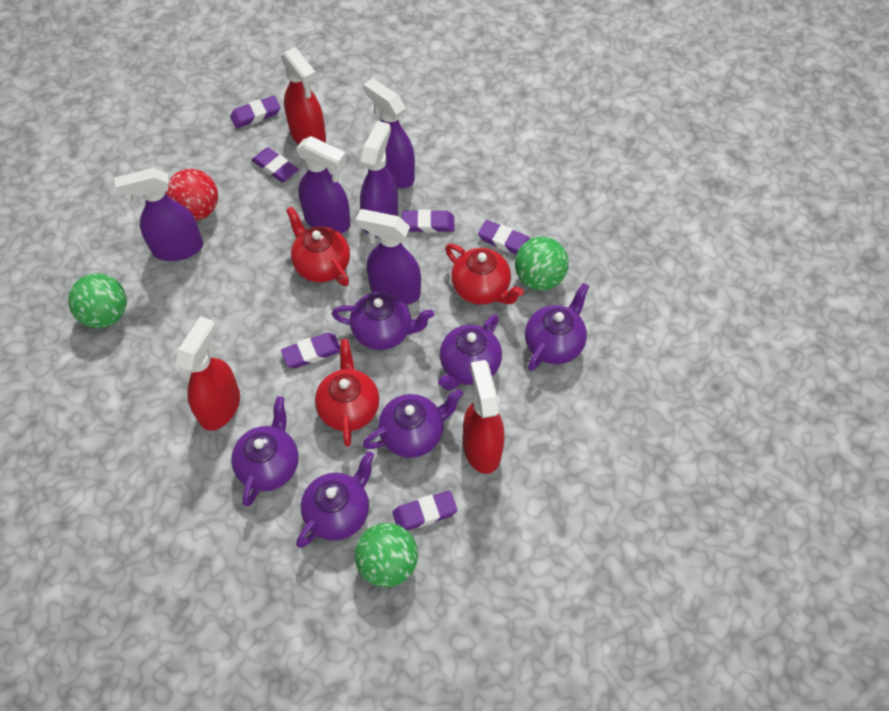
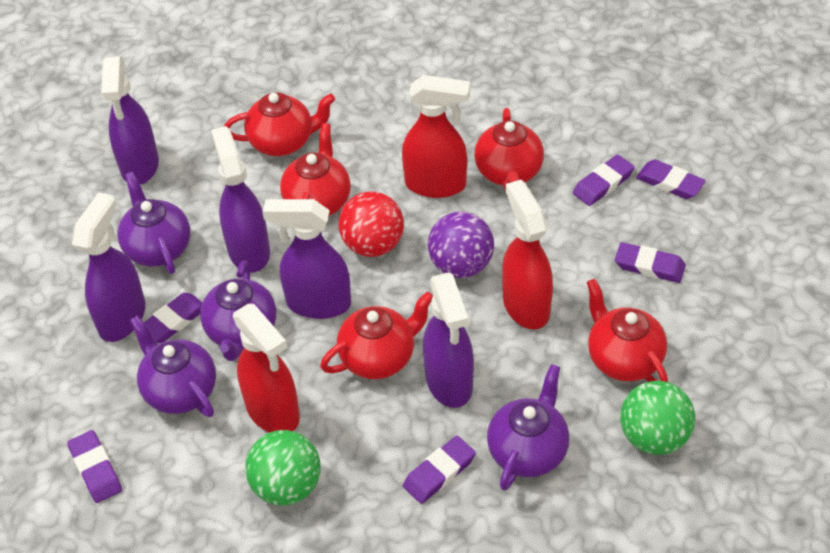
green ball: [68,273,127,328] [355,523,418,587] [515,237,569,290] = 3 -> [245,430,321,506] [620,381,695,455] = 2
purple ball: none = 0 -> [428,212,494,278] = 1
purple teapot: [231,396,299,506] [296,451,374,548] [332,291,434,350] [363,389,463,458] [438,314,502,391] [525,283,589,371] = 6 -> [118,172,190,274] [130,315,216,417] [200,261,276,361] [487,364,570,491] = 4
red teapot: [286,206,350,286] [315,339,379,447] [445,244,524,305] = 3 -> [224,92,335,156] [280,123,351,216] [320,292,433,379] [474,108,544,191] [587,279,668,382] = 5

